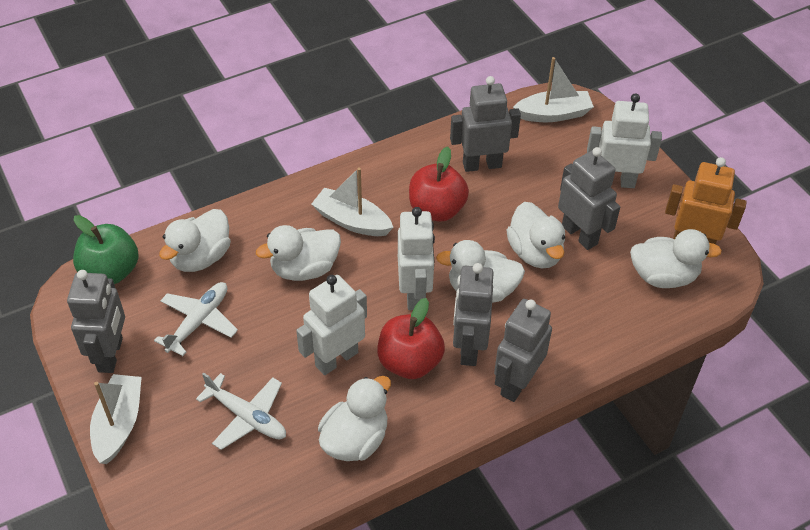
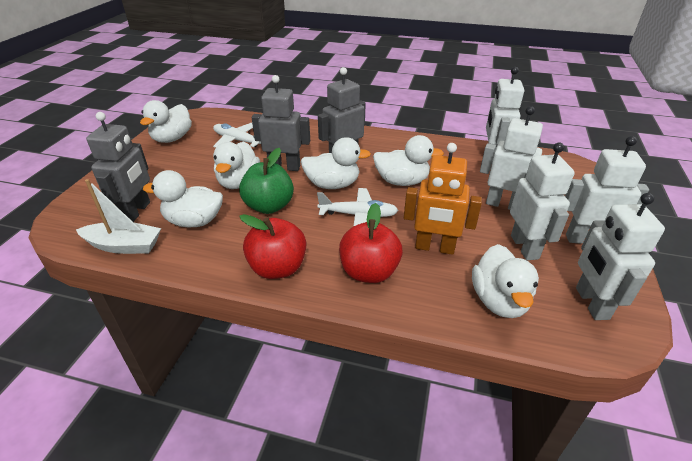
grey robot: [67,270,125,373] [450,76,521,172] [453,263,494,366] [494,299,552,402] [558,147,620,250] = 5 -> [86,112,150,222] [252,75,310,171] [318,67,366,153] = 3
white boat: [90,374,142,464] [311,167,394,236] [513,57,594,122] = 3 -> [76,179,161,254] = 1
white robot: [296,275,367,375] [398,207,435,310] [587,93,662,188] = 3 -> [480,106,543,210] [486,67,524,161] [510,142,575,260] [565,136,649,244] [576,193,665,320] = 5

